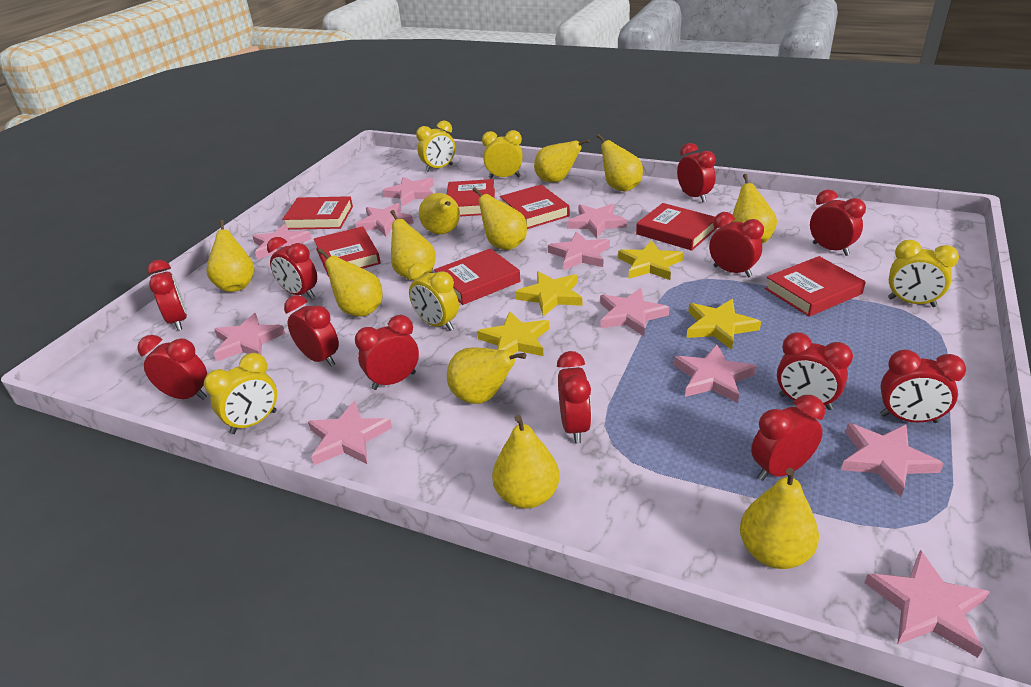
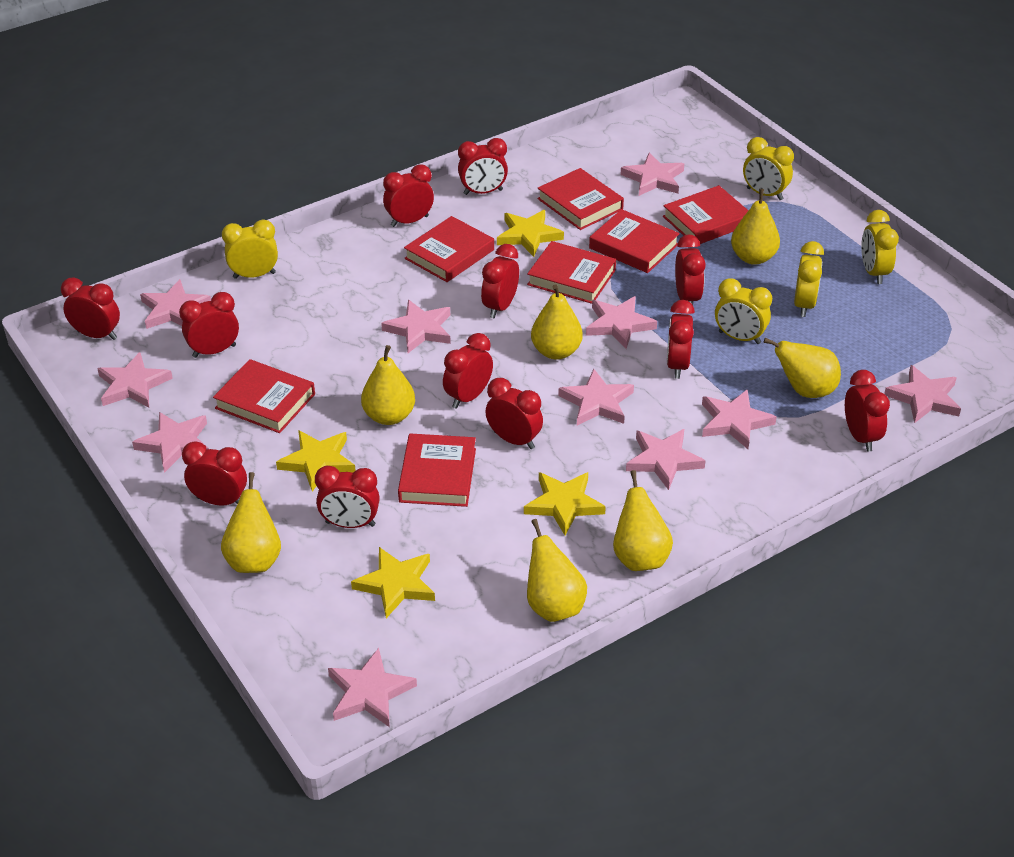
yellow pear: [206,220,255,292] [318,248,383,317] [390,210,436,280] [419,193,460,234] [447,347,526,404] [472,187,527,250] [492,415,559,508] [534,139,590,182] [597,134,643,192] [732,174,777,243] [740,468,819,569] = 11 -> [221,472,281,573] [361,345,415,425] [527,519,587,622] [531,284,583,359] [613,470,673,571] [731,189,780,265] [764,338,841,398] = 7

